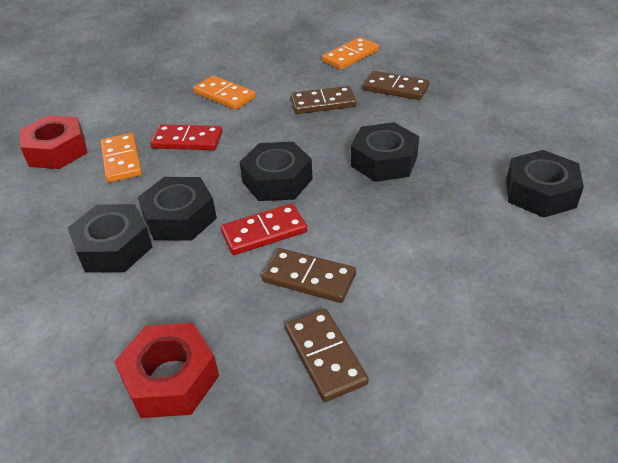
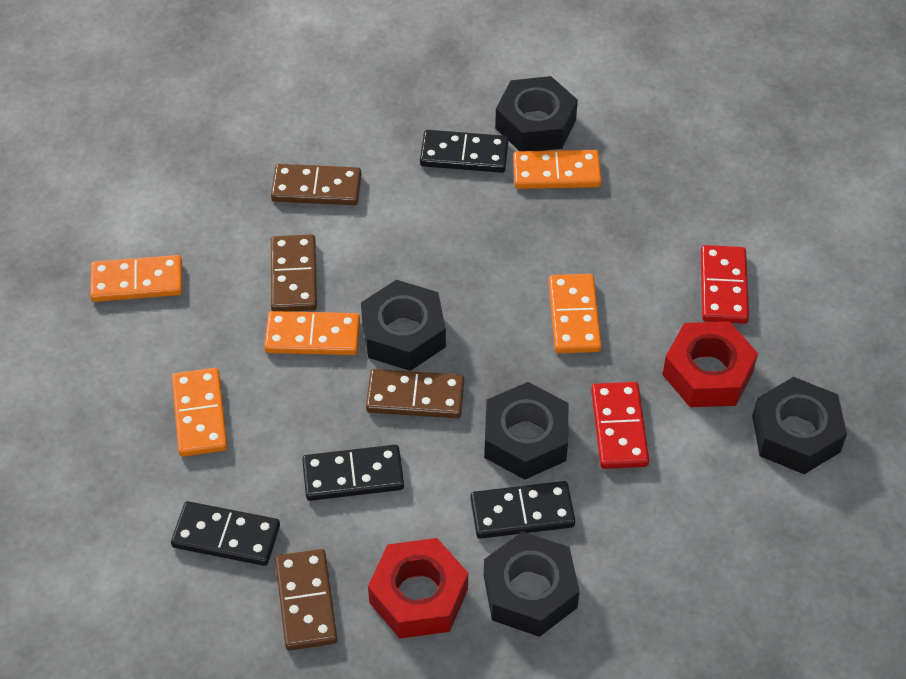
black domino: none = 0 -> [171,501,280,566] [302,445,404,501] [420,130,509,173] [470,481,575,539] = 4
orange domino: [100,133,142,183] [193,76,256,110] [322,37,379,70] = 3 -> [90,255,182,302] [172,368,228,457] [264,311,360,355] [513,150,602,189] [549,274,602,353] = 5

